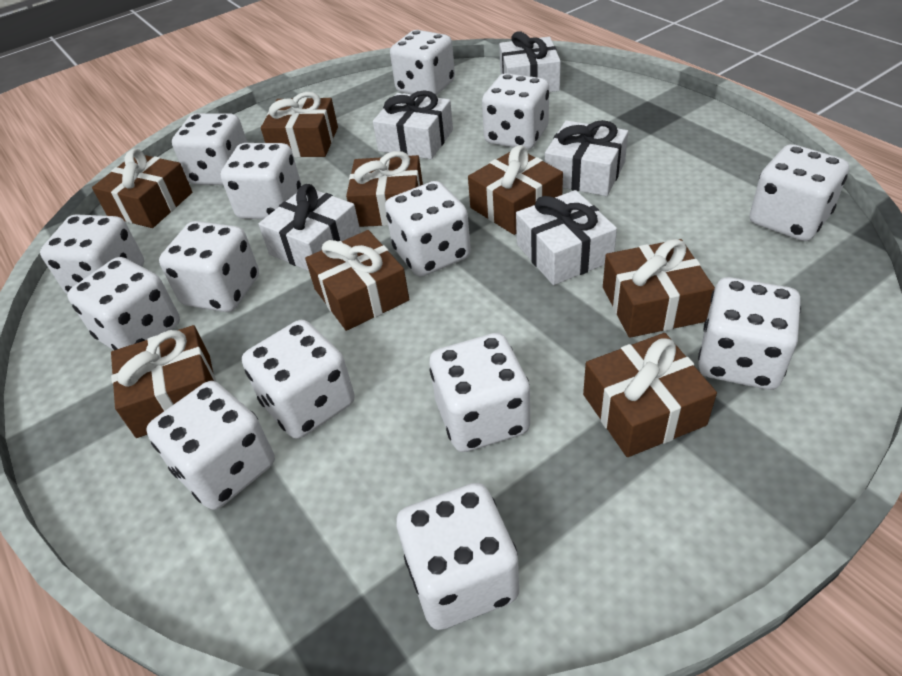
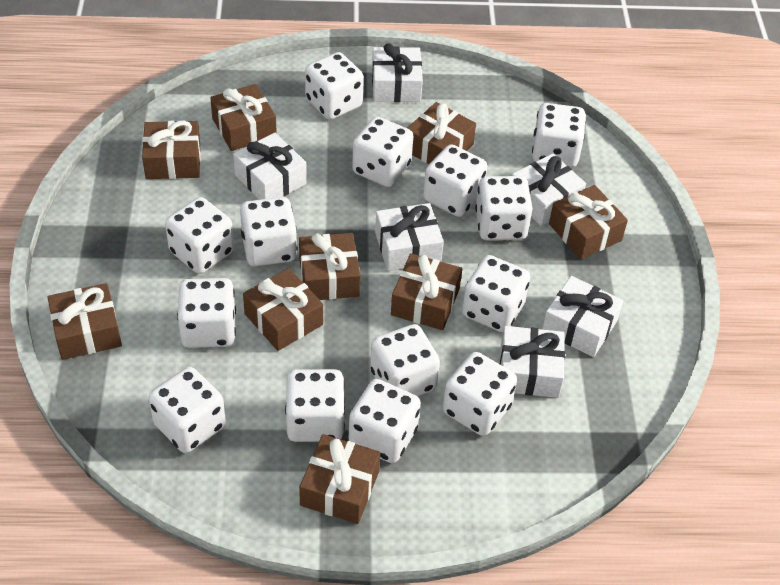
brown gift: [92,149,192,228] [111,325,216,438] [261,92,338,158] [305,230,409,331] [346,151,423,227] [468,145,563,235] [583,333,717,457] [603,239,715,338] = 8 -> [47,283,122,360] [142,120,201,179] [210,84,277,151] [243,268,323,351] [299,233,360,300] [299,434,380,524] [391,253,462,330] [407,102,476,164] [549,185,628,259] = 9
white gift: [258,184,361,271] [373,90,453,159] [499,31,561,92] [516,190,617,285] [545,120,628,196] = 5 -> [233,133,307,200] [372,43,423,102] [375,203,444,271] [500,326,565,398] [512,153,586,226] [542,276,623,357] = 6

